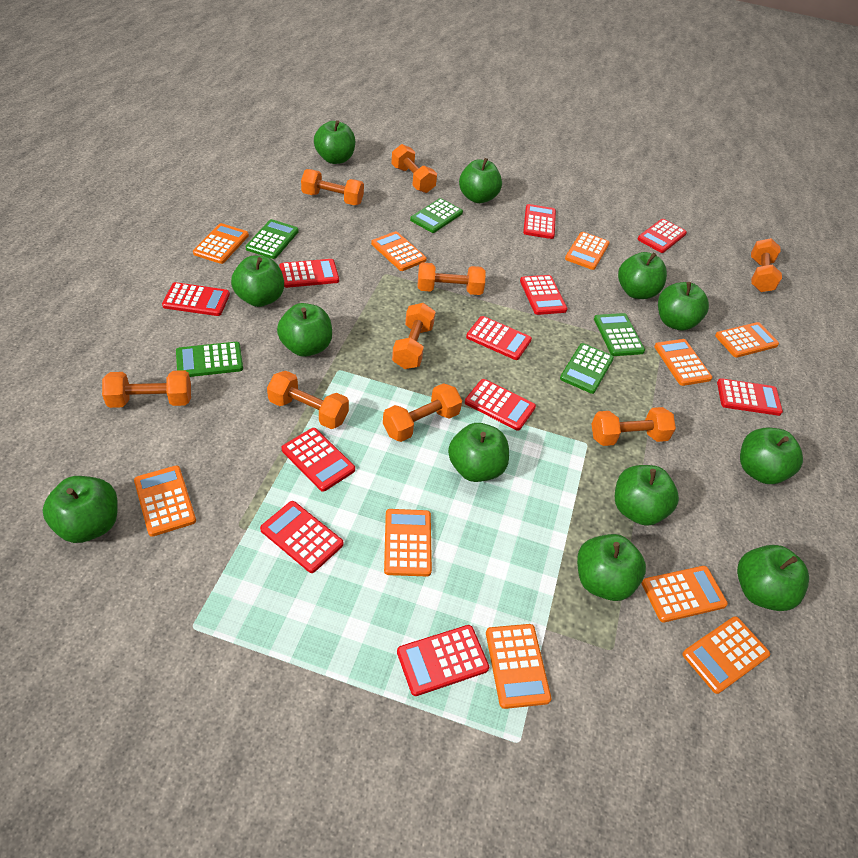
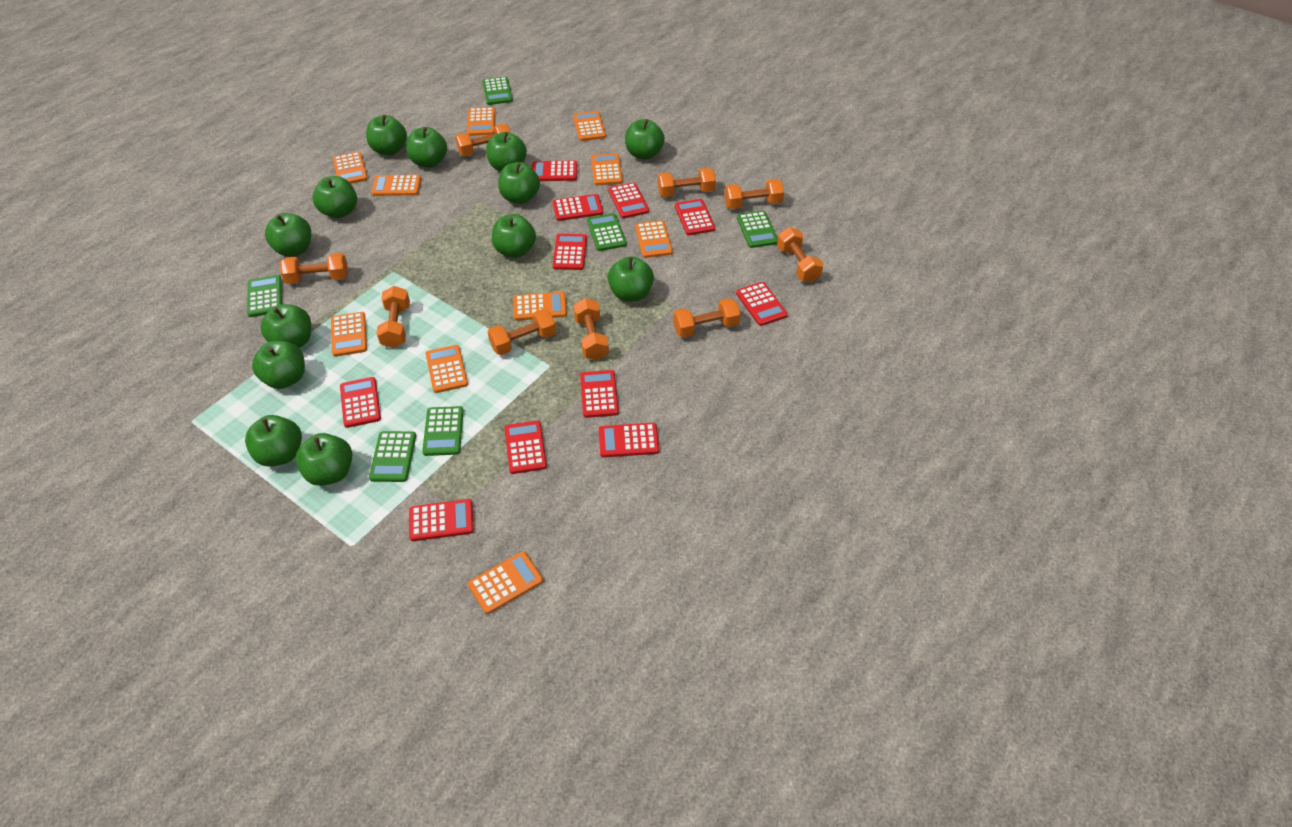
green apple: [43,476,118,543] [231,256,284,307] [277,303,332,357] [314,120,355,164] [448,423,509,482] [459,158,502,203] [577,534,646,601] [615,465,679,526] [618,252,667,299] [658,282,709,330] [737,545,809,611] [740,428,803,484] = 12 -> [245,415,302,467] [252,341,305,389] [261,304,311,348] [265,213,311,257] [296,433,352,486] [313,176,357,218] [366,115,407,155] [406,127,447,168] [486,132,527,172] [492,214,536,258] [498,162,540,204] [608,256,654,301] [625,119,665,160] = 13
green calculator: [176,342,243,377] [245,219,299,259] [410,198,463,233] [560,343,614,394] [594,313,645,356] = 5 -> [247,275,282,317] [369,431,416,482] [422,406,464,456] [482,77,513,105] [587,213,627,251] [737,211,778,248] = 6

